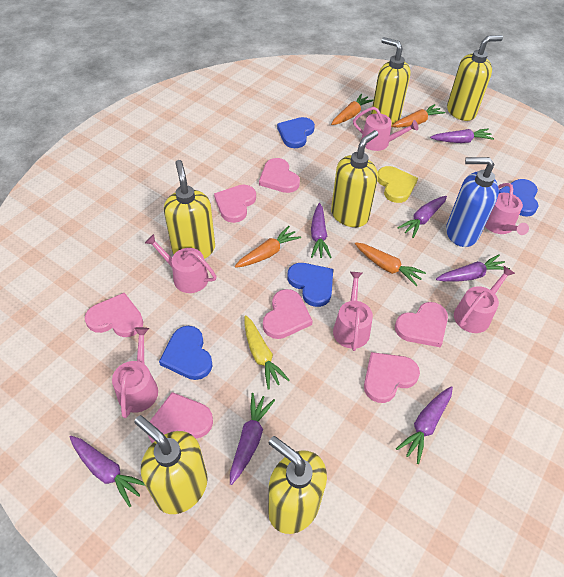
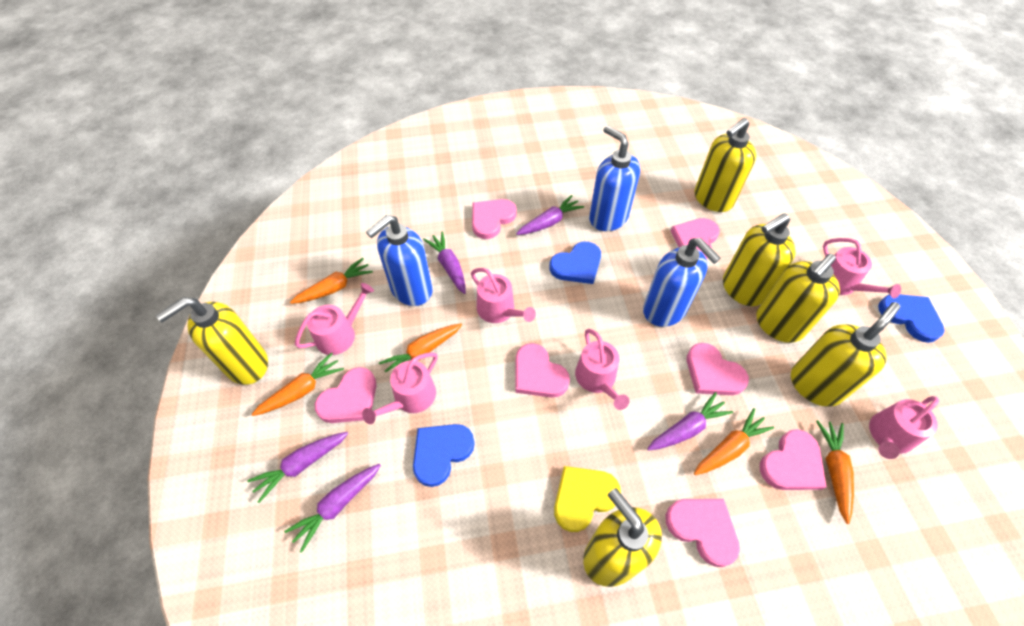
blue heart: [159,326,212,380] [277,117,315,148] [287,263,333,307] [499,179,539,216] = 4 -> [413,424,475,487] [550,242,601,284] [878,295,945,343] = 3
blue soap dispenser: [446,157,499,247] = 1 -> [366,215,433,306] [589,125,640,231] [643,238,721,327] = 3
orange carrot: [235,226,301,268] [331,94,374,125] [355,242,426,286] [391,104,445,128] = 4 -> [251,352,344,416] [290,258,373,304] [379,323,462,372] [694,408,774,475] [816,420,854,524] = 5
purple carrot: [70,436,145,507] [230,393,275,485] [311,203,332,258] [396,386,453,464] [397,196,447,238] [430,129,494,143] [436,254,510,282] = 7 -> [247,432,348,503] [284,464,381,553] [423,231,466,294] [516,195,584,235] [647,392,733,451] = 5
yellow carrot: [244,315,290,390] = 1 -> none = 0

